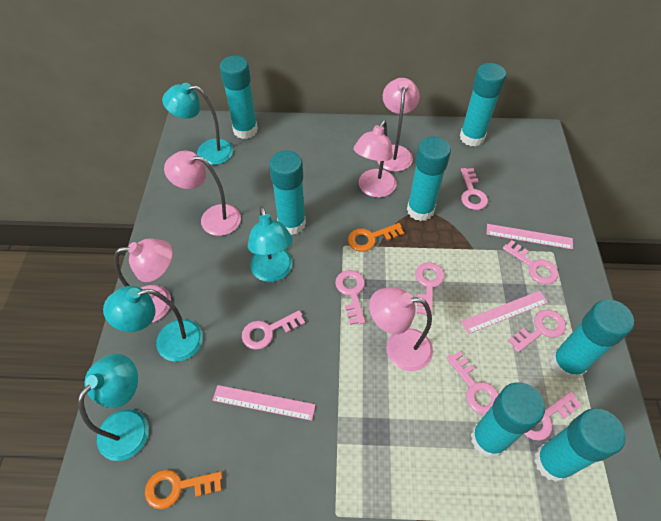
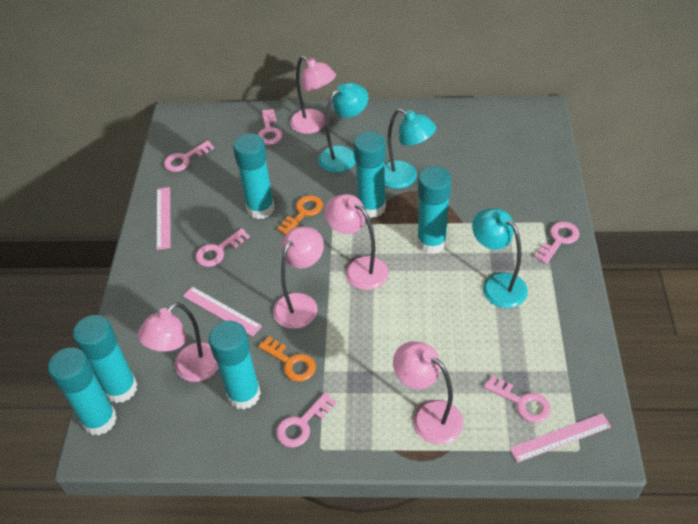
pink key: [242,310,305,350] [335,270,365,325] [415,262,445,316] [447,351,499,415] [461,168,488,210] [503,240,558,284] [508,309,566,352] [524,391,582,441] = 8 -> [164,140,214,172] [195,228,250,267] [258,109,283,145] [276,393,336,447] [484,375,551,423] [535,222,580,264] = 6
turquoise glue stick: [220,56,258,139] [269,150,306,235] [407,137,451,221] [460,63,506,147] [471,383,545,458] [534,408,626,482] [550,299,634,380] = 7 -> [48,347,117,435] [73,315,138,403] [208,320,261,409] [233,133,275,219] [354,131,386,218] [417,166,451,254] = 6
turquoise lamp: [78,354,149,461] [103,286,203,362] [162,83,233,165] [248,206,293,282] = 4 -> [318,82,368,173] [385,109,436,189] [472,208,528,308] = 3

